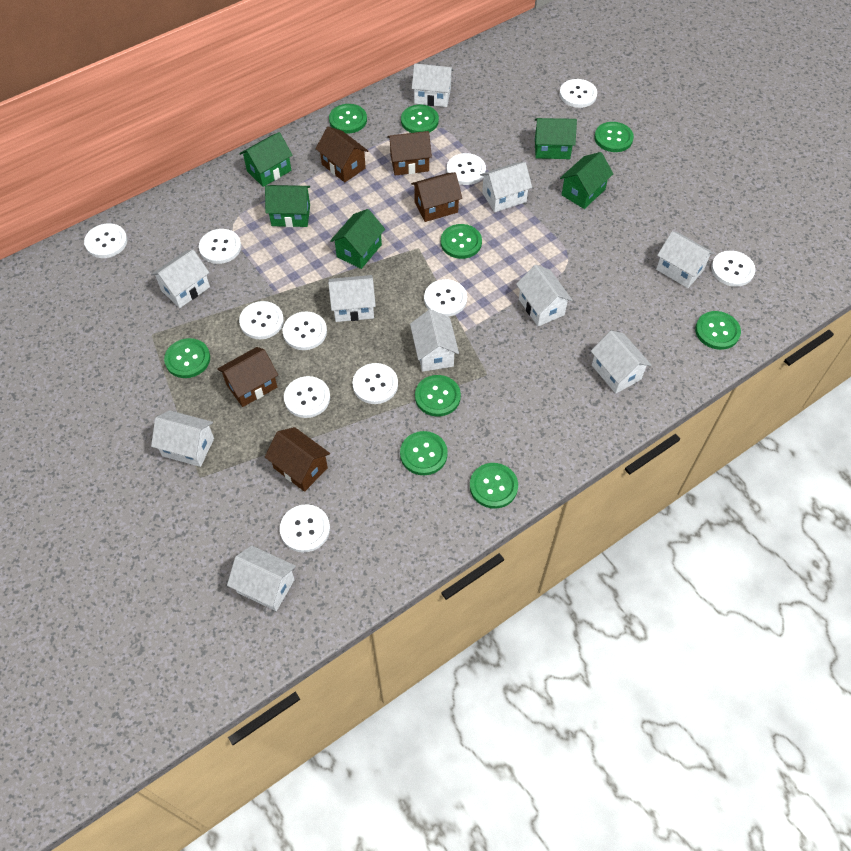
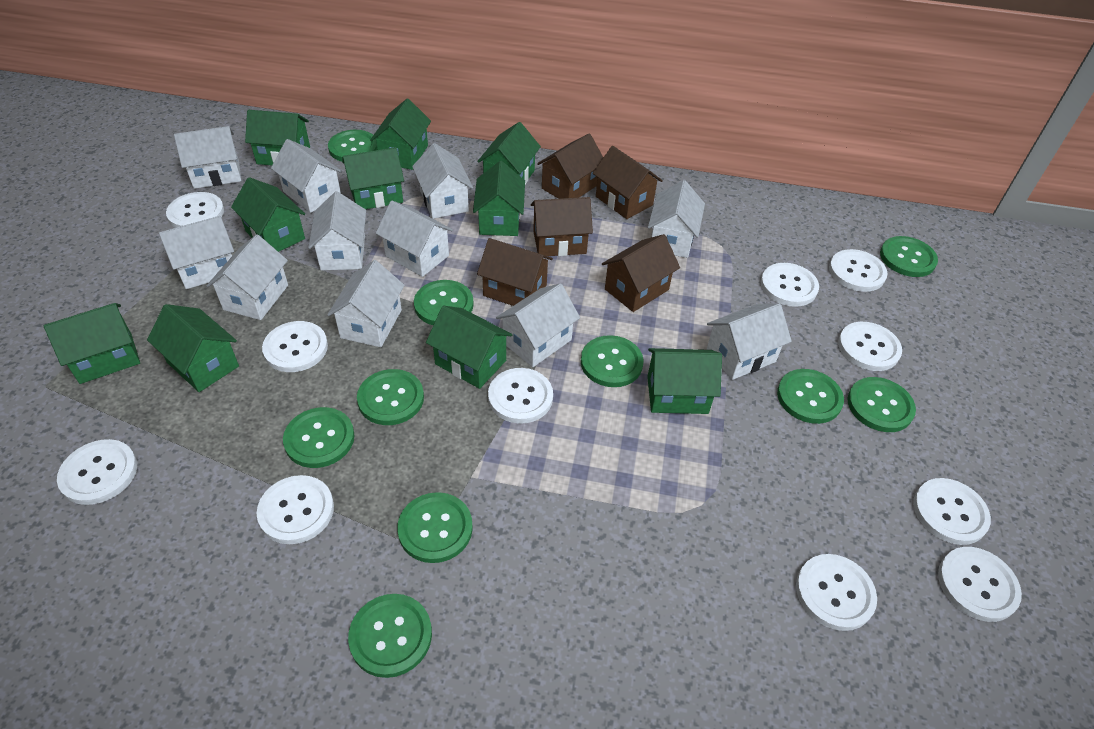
green button: [164,338,210,378] [329,104,367,134] [400,431,448,475] [401,105,439,133] [415,375,461,417] [441,224,482,259] [470,463,518,509] [594,122,634,152] [695,311,741,350] = 9 -> [283,407,355,468] [328,130,377,162] [348,594,432,678] [357,369,424,425] [397,492,473,563] [414,280,474,325] [581,335,643,387] [777,369,844,424] [848,377,916,432] [880,236,938,277] = 10
green house: [239,132,293,187] [265,185,310,227] [330,209,385,269] [535,118,577,159] [560,152,613,209] = 5 -> [44,303,140,384] [147,304,239,392] [231,177,305,252] [245,110,310,165] [342,147,404,209] [370,98,431,170] [426,305,512,389] [473,161,525,236] [477,122,541,185] [647,348,722,414] = 10
white house: [151,250,210,308] [151,410,214,467] [227,545,296,611] [328,275,376,322] [410,309,459,372] [412,63,454,107] [480,162,532,212] [516,265,573,326] [591,331,651,394] [656,231,714,288] = 10 -> [159,216,234,289] [174,126,241,189] [206,234,288,320] [271,139,342,213] [308,191,366,270] [327,260,405,347] [376,201,453,277] [412,143,473,219] [496,283,580,367] [648,180,705,258] [706,303,792,380] = 11

